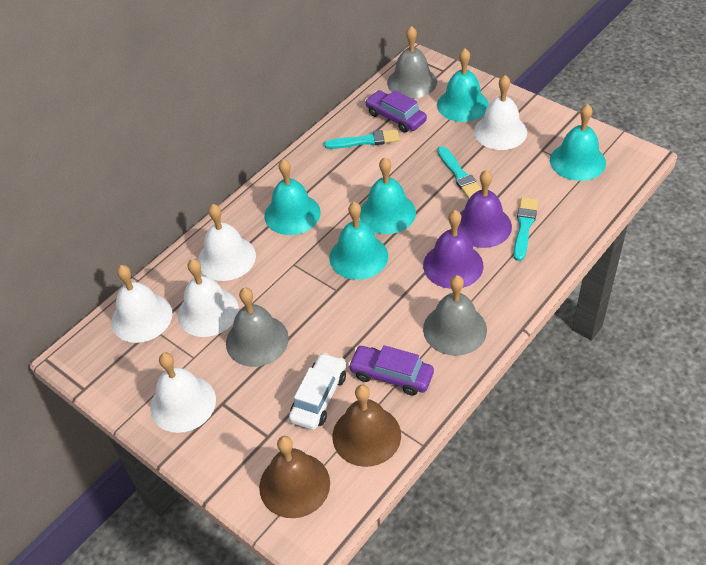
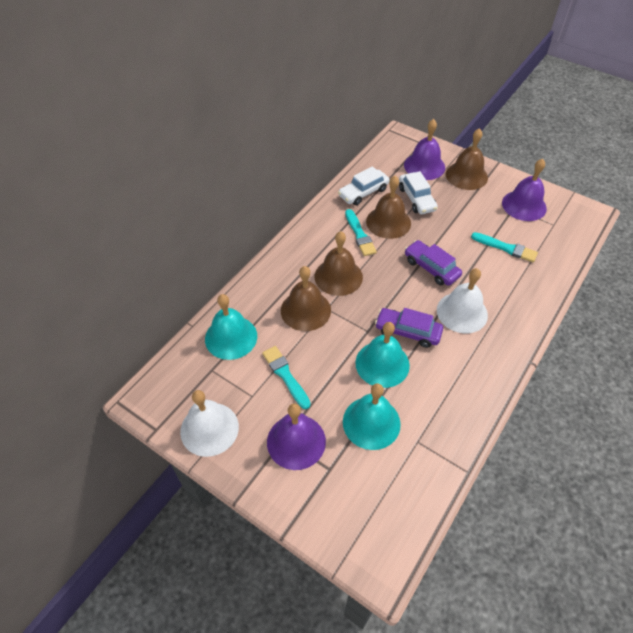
brown bell: [259,436,330,518] [333,385,401,467] = 2 -> [281,266,331,331] [315,231,363,296] [366,176,411,239] [446,128,488,190] = 4
grey bell: [226,288,289,367] [387,26,437,98] [423,275,487,356] = 3 -> none = 0
purple bell: [423,210,484,289] [458,170,512,248] = 2 -> [267,403,326,470] [404,119,445,180] [502,159,547,221] = 3
turquoise bell: [264,159,321,235] [329,202,388,280] [359,157,416,234] [437,48,489,122] [550,104,606,181] = 5 -> [205,294,257,360] [343,383,401,450] [355,322,410,388] = 3
white bell: [111,265,173,343] [150,352,216,433] [178,259,239,337] [198,204,256,281] [474,75,527,150] = 5 -> [180,390,239,457] [437,268,488,333] = 2
white car: [289,353,346,430] = 1 -> [338,166,390,205] [399,171,438,214] = 2

